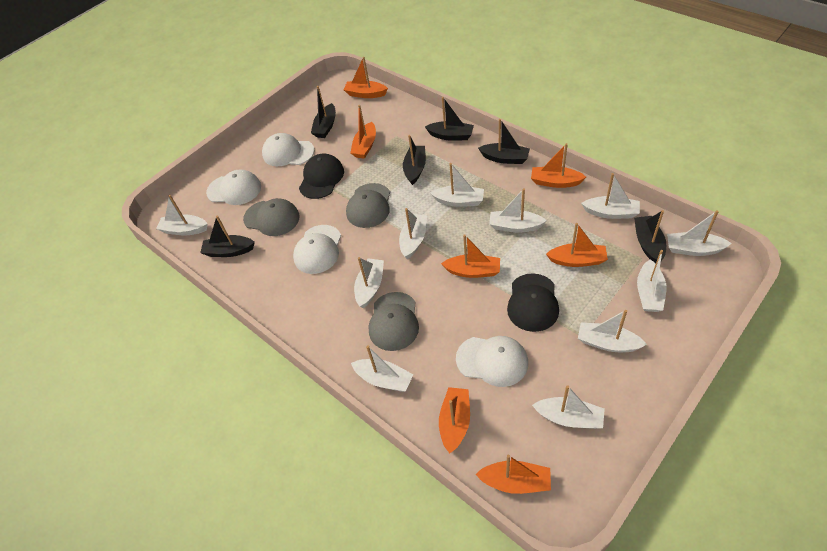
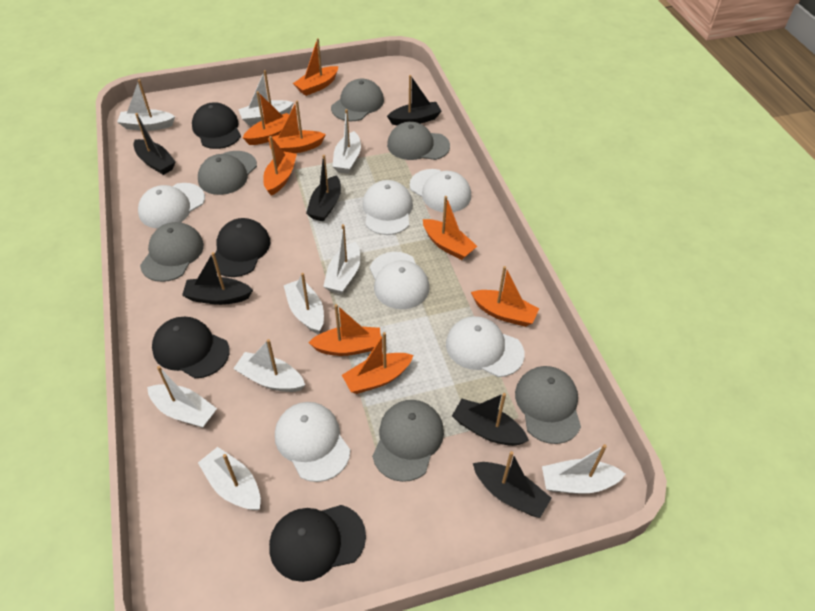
black cap: [299,154,344,199] [507,273,559,332] = 2 -> [152,317,230,378] [192,102,241,149] [212,218,270,277] [269,505,366,582] = 4
grey cap: [243,198,300,236] [346,183,390,228] [369,292,419,351] = 3 -> [140,222,204,282] [198,151,257,195] [331,79,384,121] [372,400,444,482] [387,122,450,160] [515,366,581,444] = 6
orange boat: [343,57,388,98] [350,105,376,159] [439,387,470,453] [441,235,500,278] [475,455,551,494] [531,143,586,188] [546,223,608,267] = 7 -> [243,91,289,145] [263,136,297,196] [268,101,326,153] [293,38,338,96] [308,304,381,356] [342,332,413,394] [423,196,477,260] [471,266,539,327] = 8
white boat: [156,195,208,236] [351,345,414,392] [354,257,384,308] [399,208,427,260] [430,163,484,207] [489,189,547,233] [532,385,605,429] [578,310,647,352] [581,173,640,219] [637,250,666,312] [667,210,732,256] = 11 -> [117,79,175,131] [147,366,217,428] [198,447,261,510] [233,339,305,392] [238,70,294,125] [284,273,324,334] [323,224,360,294] [332,109,361,174] [542,444,625,493] = 9
white cap: [206,169,261,205] [262,133,315,166] [293,225,341,274] [456,336,528,387] = 4 -> [138,183,205,228] [275,402,350,482] [362,180,413,235] [370,252,430,309] [410,169,471,212] [446,316,525,377] = 6

